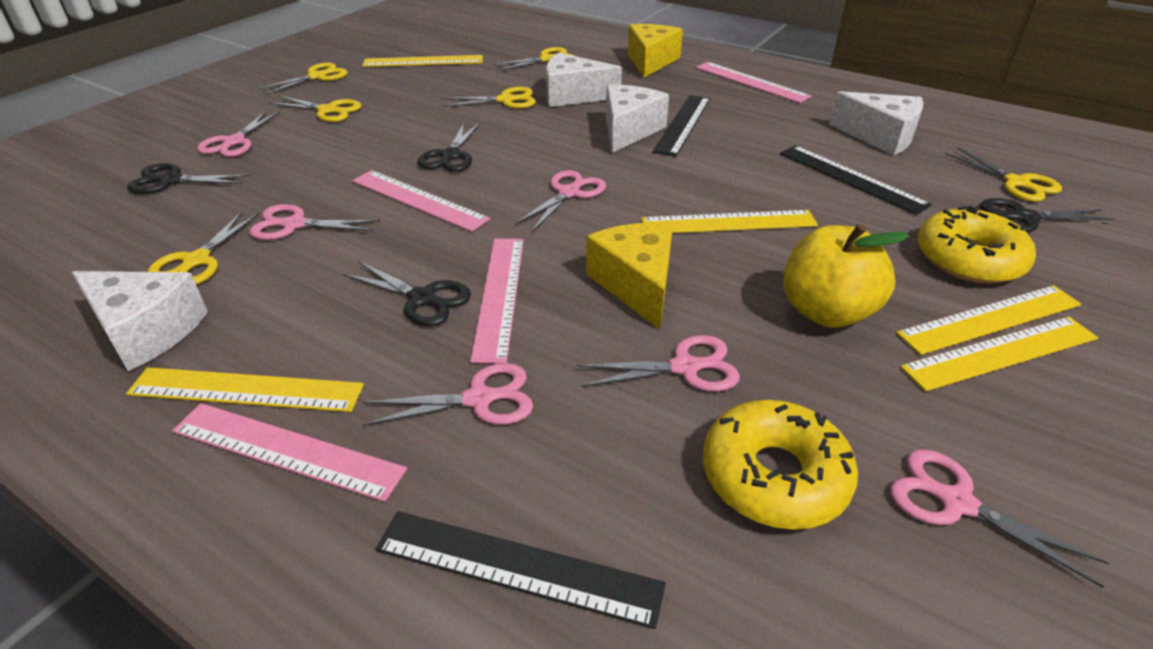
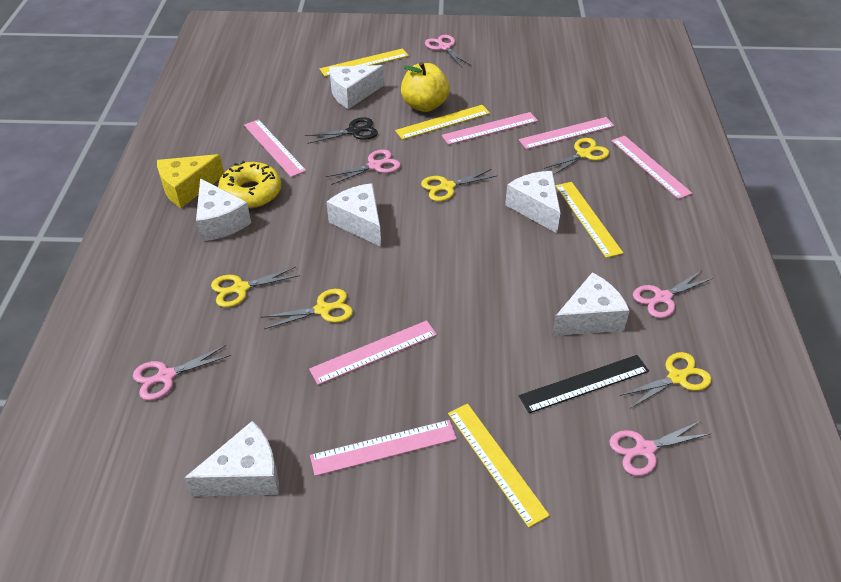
black ruler: [376,511,666,629] [653,95,710,157] [780,145,932,215] = 3 -> [519,355,649,413] = 1
black scissors: [127,163,250,194] [342,261,471,326] [418,123,480,172] [980,198,1114,233] = 4 -> [305,117,378,144] = 1
pink ruler: [172,403,407,502] [352,170,490,232] [470,239,524,364] [696,62,812,103] = 4 -> [244,119,306,177] [309,320,437,385] [310,420,457,476] [442,112,538,145] [519,117,615,149] [611,136,692,199] = 6
pink scissors: [197,111,281,157] [249,204,380,240] [363,363,533,426] [515,170,606,232] [577,335,740,392] [890,449,1109,588] = 6 -> [133,345,231,400] [326,149,401,185] [425,35,472,67] [609,421,710,476] [633,270,713,318] = 5
white cheese: [72,271,208,371] [546,53,622,107] [606,84,669,153] [829,91,923,156] = 4 -> [184,421,279,496] [196,178,251,241] [326,183,381,247] [329,65,384,109] [505,171,561,233] [552,272,630,336] = 6
yellow cheese: [586,223,673,329] [628,24,683,78] = 2 -> [157,154,224,208] = 1
yellow donut: [703,400,858,530] [918,206,1036,284] = 2 -> [218,161,281,209] = 1
yellow ruler: [126,367,364,412] [362,55,483,67] [641,210,818,233] [896,285,1081,355] [900,317,1098,392] = 5 -> [320,48,409,77] [395,105,490,140] [448,404,550,528] [556,182,623,258] = 4
yellow scissors: [147,212,260,284] [257,62,348,95] [268,96,362,122] [442,87,536,108] [492,47,574,71] [945,147,1062,202] = 6 -> [211,267,300,307] [261,289,353,329] [421,169,496,201] [543,138,609,175] [620,352,712,408] = 5

